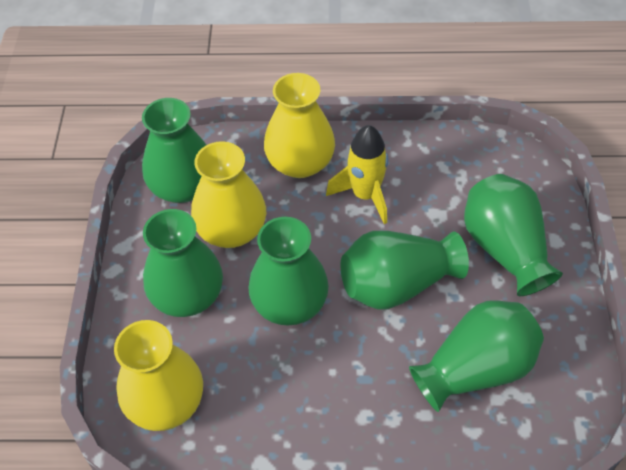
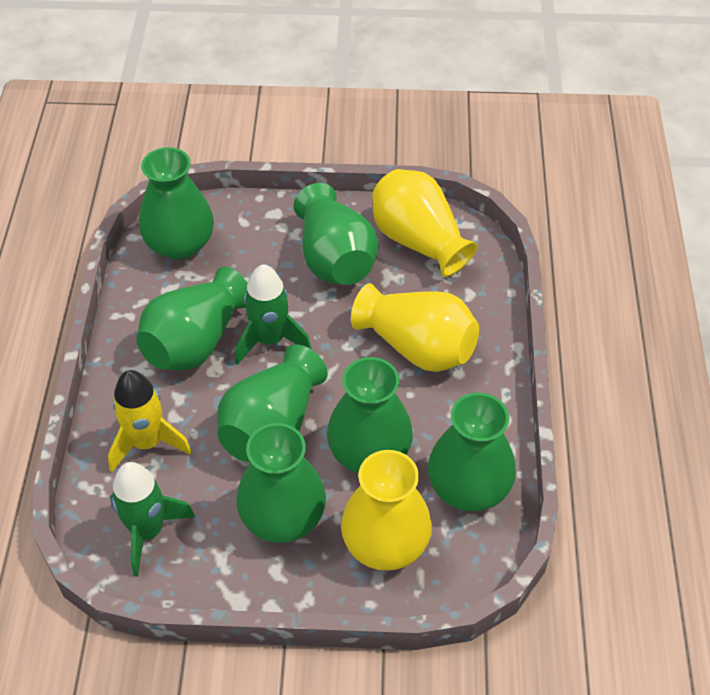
green rocket: none = 0 -> [110,462,195,576] [235,264,312,365] = 2
green vase: [142,98,206,203] [143,209,223,317] [248,217,329,326] [341,231,469,310] [409,300,544,412] [464,174,563,296] = 6 -> [136,267,248,370] [139,147,214,259] [217,344,328,462] [236,423,326,543] [294,183,379,285] [327,357,413,473] [428,393,516,511] = 7

